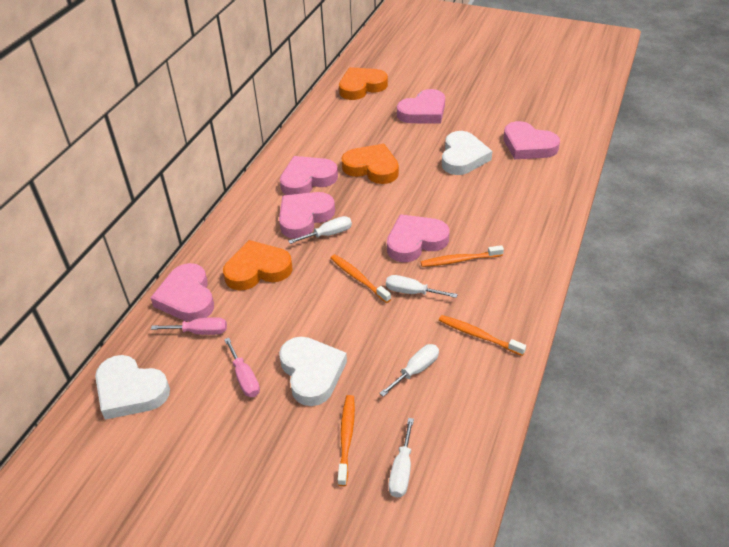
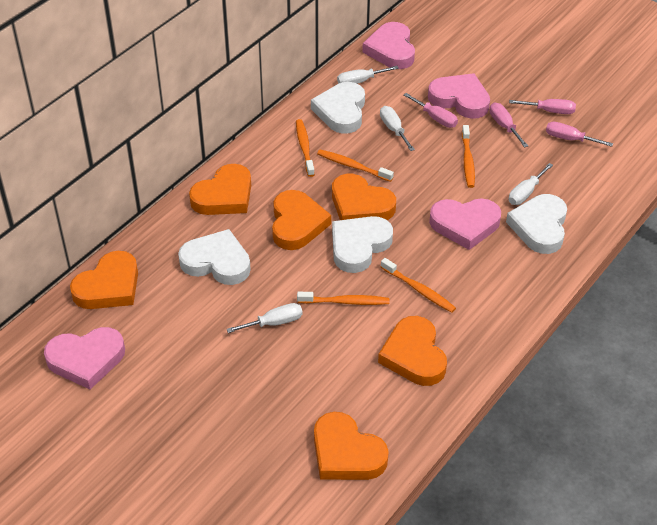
orange heart: [223,240,293,291] [339,67,388,100] [342,144,399,184] = 3 -> [70,251,138,309] [189,164,251,215] [272,190,331,250] [314,412,389,480] [332,174,396,220] [378,316,447,386] = 6
orange toothbrush: [331,254,391,303] [338,395,355,486] [421,245,504,267] [439,315,526,356] = 4 -> [296,119,315,177] [297,292,389,305] [317,150,394,182] [381,258,456,313] [462,125,475,188] = 5
pink heart: [151,263,214,322] [279,192,335,239] [280,156,338,195] [387,214,449,262] [397,89,445,124] [503,121,560,160] = 6 -> [44,327,125,389] [362,22,415,69] [428,73,490,119] [429,198,501,250] = 4
pink screwdriver: [151,317,227,335] [224,338,260,397] = 2 -> [404,93,458,128] [489,103,528,147] [509,99,576,114] [546,122,613,147] = 4
white heart: [95,355,170,420] [279,337,347,406] [442,131,492,175] = 3 -> [178,229,251,285] [311,82,365,134] [332,216,393,273] [506,194,567,254] = 4

